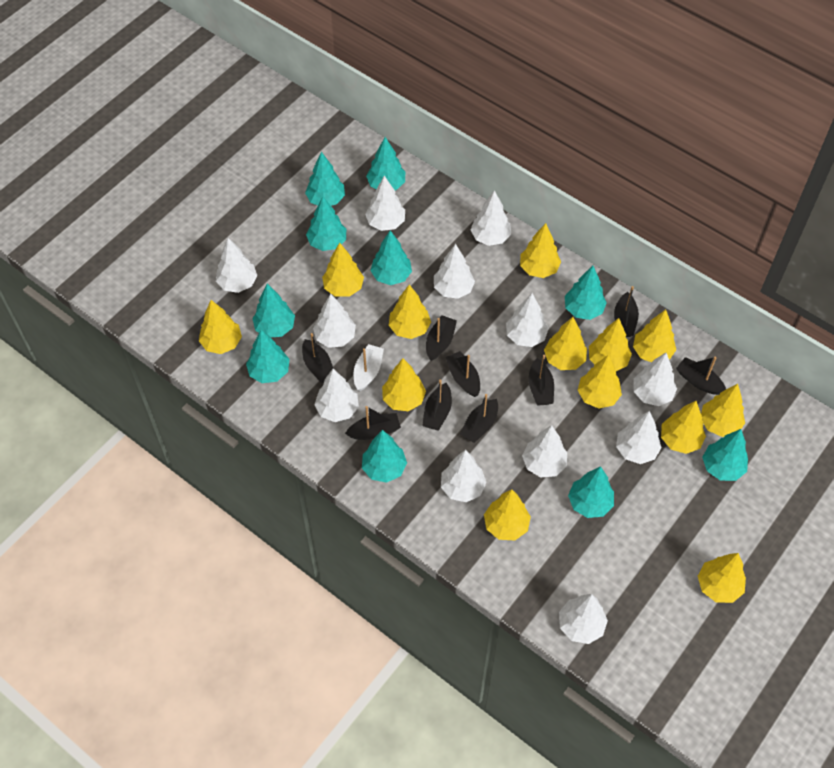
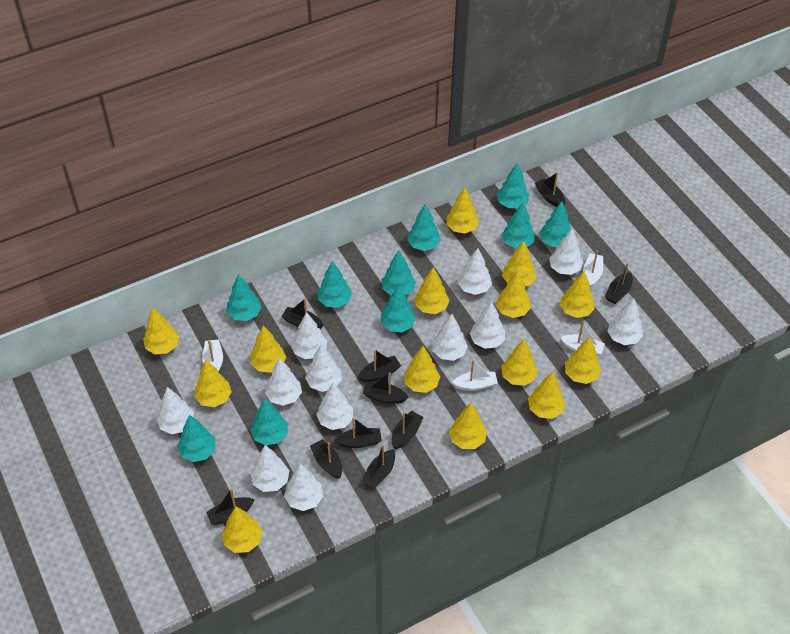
black boat: [302,333,333,383] [345,406,401,440] [422,380,452,430] [426,315,457,361] [446,351,480,397] [460,394,498,443] [528,355,554,406] [614,286,639,337] [676,357,726,395] = 9 -> [206,488,255,525] [281,298,324,329] [310,439,342,479] [335,418,382,448] [358,349,401,382] [362,444,395,488] [363,372,409,404] [392,411,423,449] [535,172,565,207] [605,262,633,304] = 10
white boat: [354,344,384,391] = 1 -> [202,339,223,372] [452,360,498,391] [560,321,605,356] [583,251,603,287] = 4
yellow tree: [199,300,242,354] [322,243,364,297] [382,358,426,411] [389,285,431,339] [484,489,531,541] [520,223,561,278] [544,317,587,370] [578,355,622,408] [589,318,632,371] [633,309,676,362] [661,401,706,454] [698,553,746,603] [701,384,745,437] = 13 -> [143,308,179,354] [194,360,231,407] [222,506,262,553] [250,326,286,373] [404,346,440,393] [415,267,450,314] [446,187,479,234] [449,403,487,449] [496,271,531,318] [501,339,538,386] [502,241,536,286] [528,372,565,419] [560,271,595,318] [565,337,601,384] = 14

